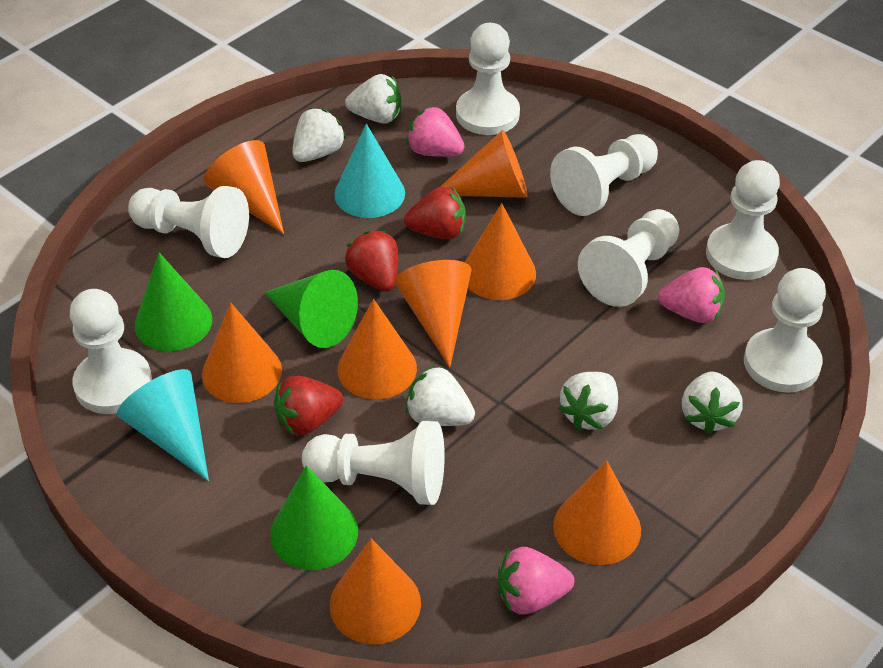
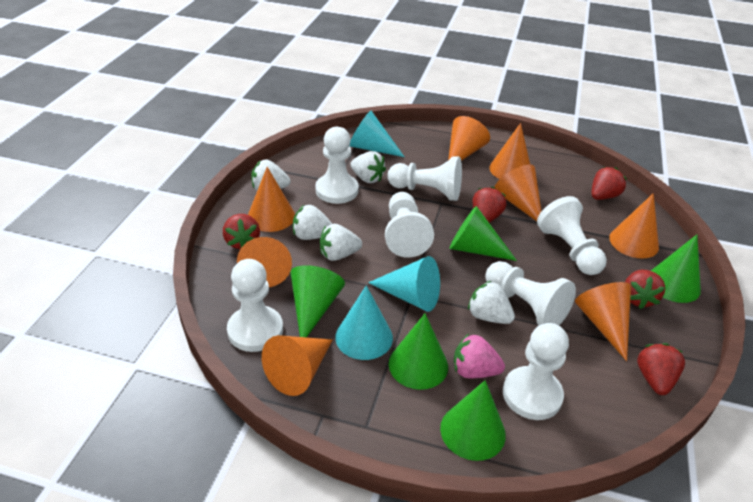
green cone: [135,253,212,351] [264,270,358,348] [270,465,358,570] = 3 -> [291,265,345,337] [389,313,448,390] [440,380,506,461] [449,206,517,261] [651,235,701,303] = 5
pink strawberry: [407,106,464,157] [498,547,574,615] [658,267,725,323] = 3 -> [454,334,505,378] = 1
red strawberry: [274,376,343,436] [345,231,398,292] [404,187,466,239] = 3 -> [223,214,260,249] [472,187,506,223] [592,167,627,200] [625,270,665,309] [637,343,685,395] = 5
turquoise cone: [117,369,209,481] [334,124,405,218] = 2 -> [335,285,393,360] [350,111,404,157] [368,256,440,312] = 3
white pawn: [70,289,152,414] [128,186,249,258] [302,421,445,505] [456,23,520,135] [550,134,658,216] [578,209,679,307] [706,160,780,280] [744,268,826,393] = 8 -> [227,259,283,352] [315,127,359,204] [385,192,434,258] [387,156,462,201] [485,261,576,325] [503,323,569,420] [537,196,607,275] = 7

